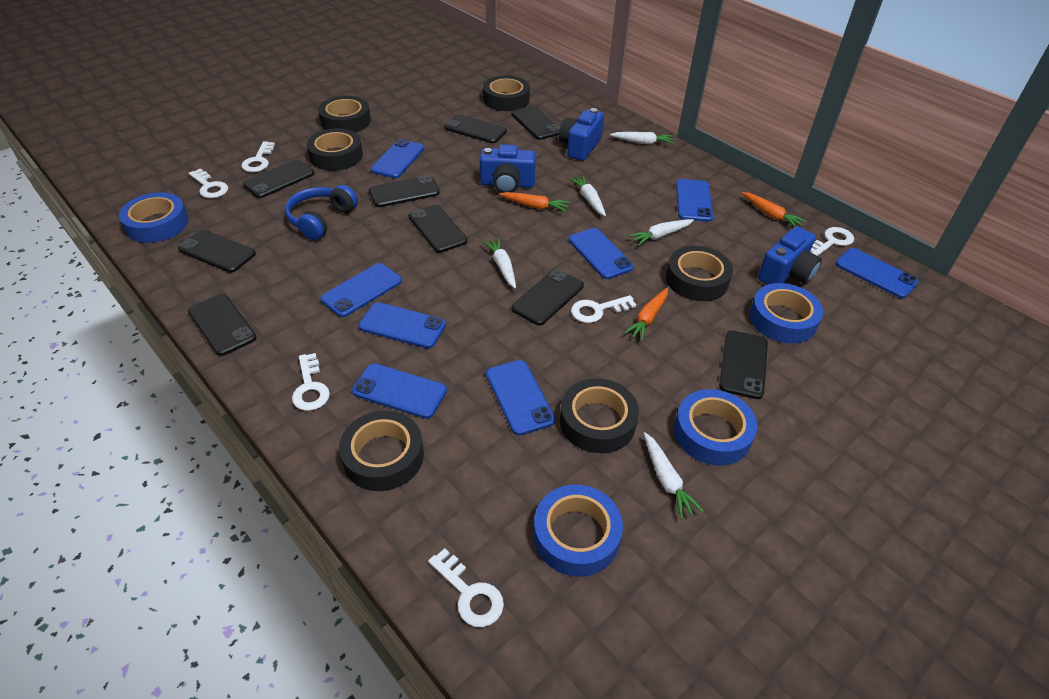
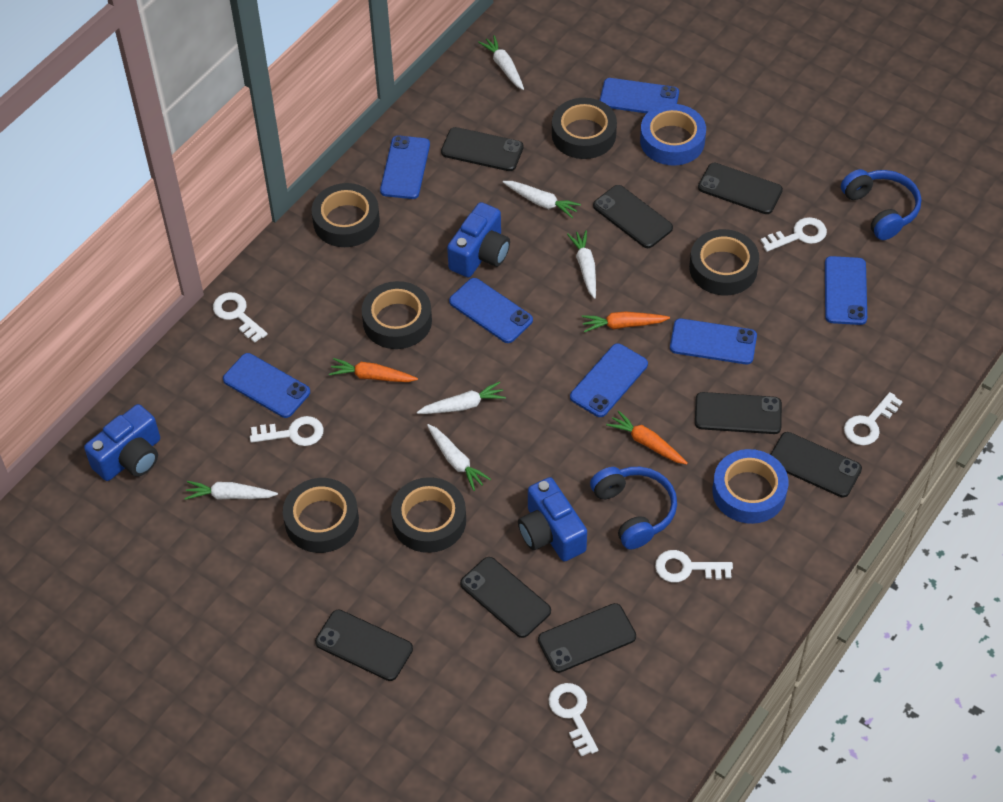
black phone: [178,230,256,273] [188,294,257,356] [243,159,315,198] [369,175,440,207] [408,205,467,253] [444,114,507,143] [511,106,560,140] [512,269,584,325] [719,330,768,399] = 9 -> [315,609,413,681] [441,127,524,171] [460,557,551,638] [538,603,636,673] [593,185,673,248] [695,392,782,434] [698,163,783,214] [770,432,862,497] = 8
blue headphones: [285,185,358,240] = 1 -> [590,467,677,549] [841,169,921,240] = 2
blue phone: [320,263,402,317] [352,363,447,419] [359,302,446,348] [371,139,424,178] [486,360,555,435] [569,228,634,279] [676,179,713,222] [835,248,919,298] = 8 -> [223,353,310,418] [380,136,430,199] [449,278,533,343] [570,343,648,417] [600,78,679,113] [670,318,757,364] [825,256,867,325] = 7
blue tape: [119,193,189,243] [533,485,623,577] [674,389,757,466] [749,283,823,343] = 4 -> [640,104,706,165] [712,449,788,524] = 2
white carrot: [482,238,516,289] [569,175,606,216] [610,132,674,145] [628,219,694,246] [644,432,703,519] = 5 -> [184,481,278,500] [417,381,506,414] [427,424,491,491] [478,35,524,90] [503,181,581,218] [567,230,596,299] = 6

